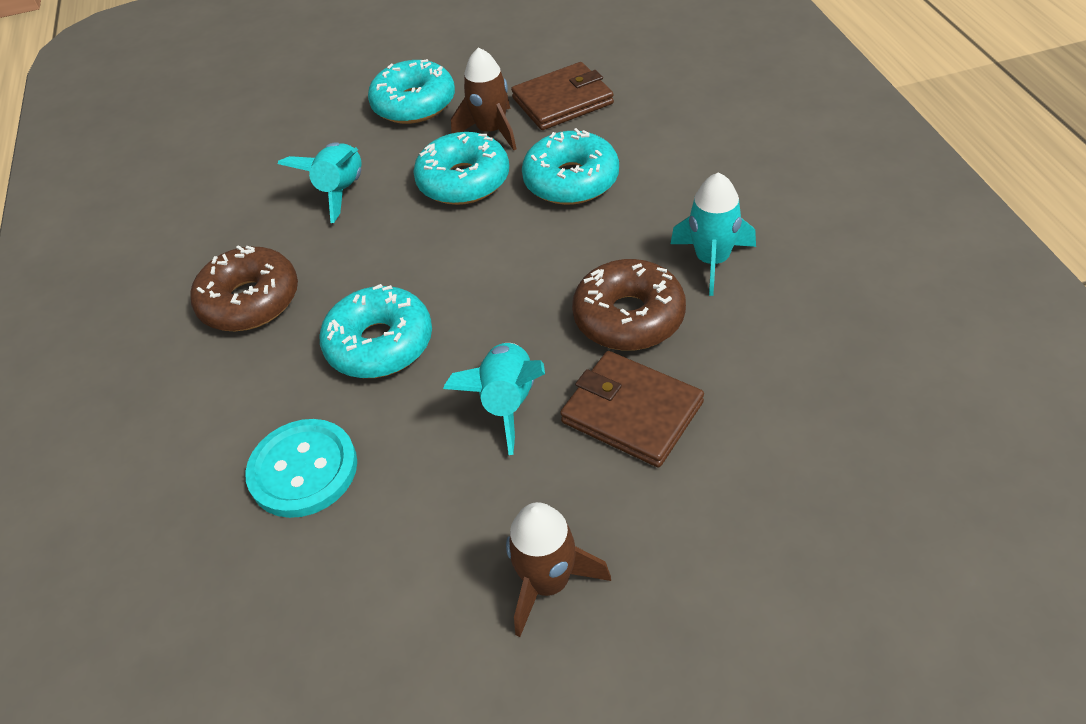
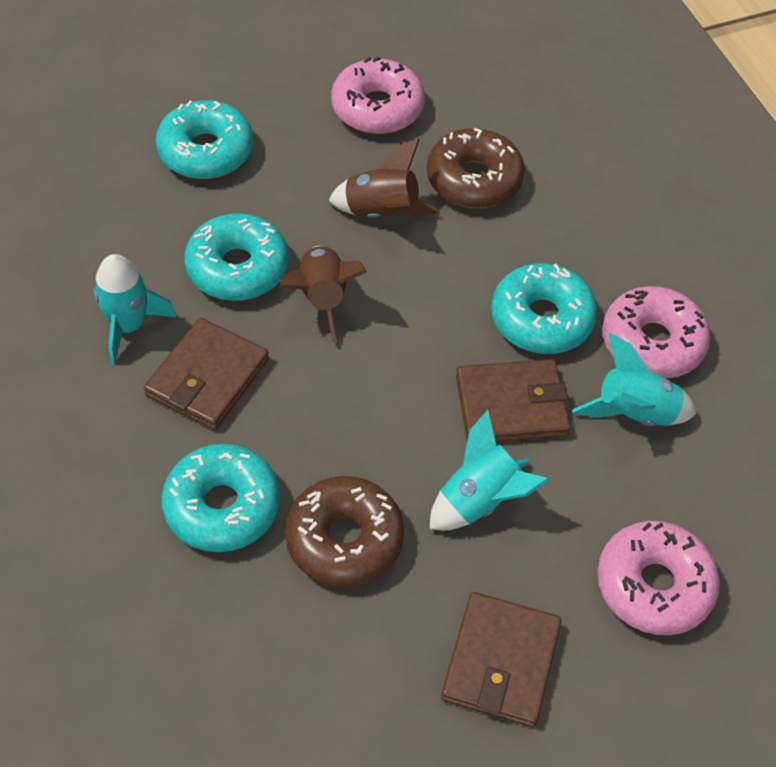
brown wallet: [511,62,614,130] [560,351,704,467] = 2 -> [144,318,269,430] [441,592,562,727] [456,359,570,442] = 3
pink donut: none = 0 -> [331,57,425,134] [597,521,720,635] [602,286,711,379] = 3
turquoise button: [245,419,357,518] = 1 -> none = 0

